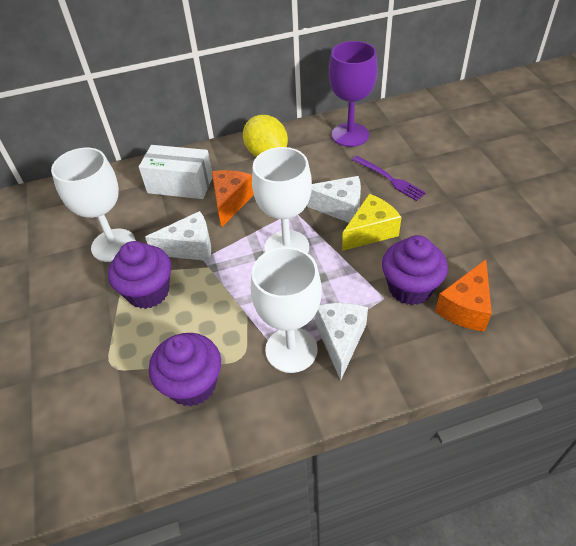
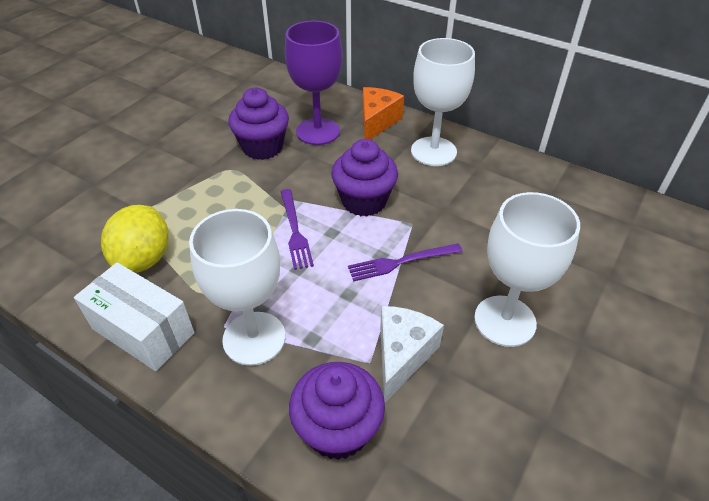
orange cheese: [212,170,254,228] [435,260,492,331] = 2 -> [363,87,404,140] = 1
purple fork: [352,156,426,201] = 1 -> [280,189,314,270] [348,243,463,281] = 2
white cheese: [145,211,211,261] [306,176,361,223] [315,303,368,380] = 3 -> [380,306,444,402] = 1
yellow cheese: [342,194,402,251] = 1 -> none = 0

